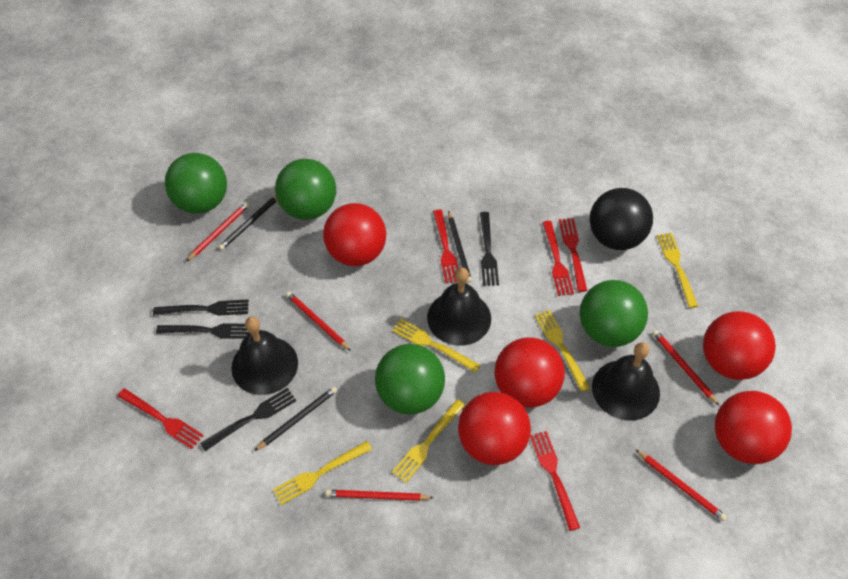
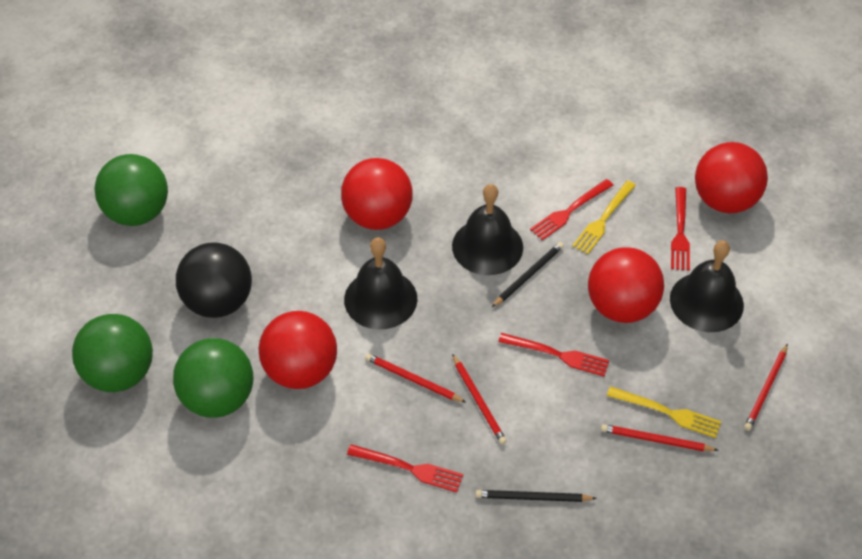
black fork: [153,299,249,316] [156,323,250,339] [200,388,296,451] [480,212,499,286] = 4 -> none = 0
black pencil: [218,196,277,250] [254,387,337,451] [448,211,472,283] = 3 -> [476,490,597,502] [492,242,564,307] = 2
green ball: [165,153,227,214] [275,159,336,220] [375,344,445,415] [580,280,648,347] = 4 -> [72,314,153,392] [94,154,168,226] [173,338,253,418] = 3
red ball: [323,203,386,266] [458,392,531,465] [494,337,565,408] [703,311,776,380] [715,391,792,464] = 5 -> [258,311,337,389] [341,158,413,230] [588,247,664,323] [695,142,768,213] = 4
red fork: [117,388,204,449] [433,210,458,283] [530,431,580,531] [542,221,574,296] [559,218,587,292] = 5 -> [347,444,464,492] [498,333,609,376] [530,179,613,240] [671,187,690,271] = 4
red pencil: [186,202,249,261] [286,292,351,351] [326,490,434,501] [636,450,727,521] [652,330,719,405] = 5 -> [365,353,466,403] [452,354,507,444] [601,424,719,451] [744,344,788,431] = 4
yellow fork: [273,441,372,505] [392,319,480,373] [392,399,465,483] [534,310,590,392] [657,233,698,308] = 5 -> [572,180,636,254] [607,386,721,438] = 2

